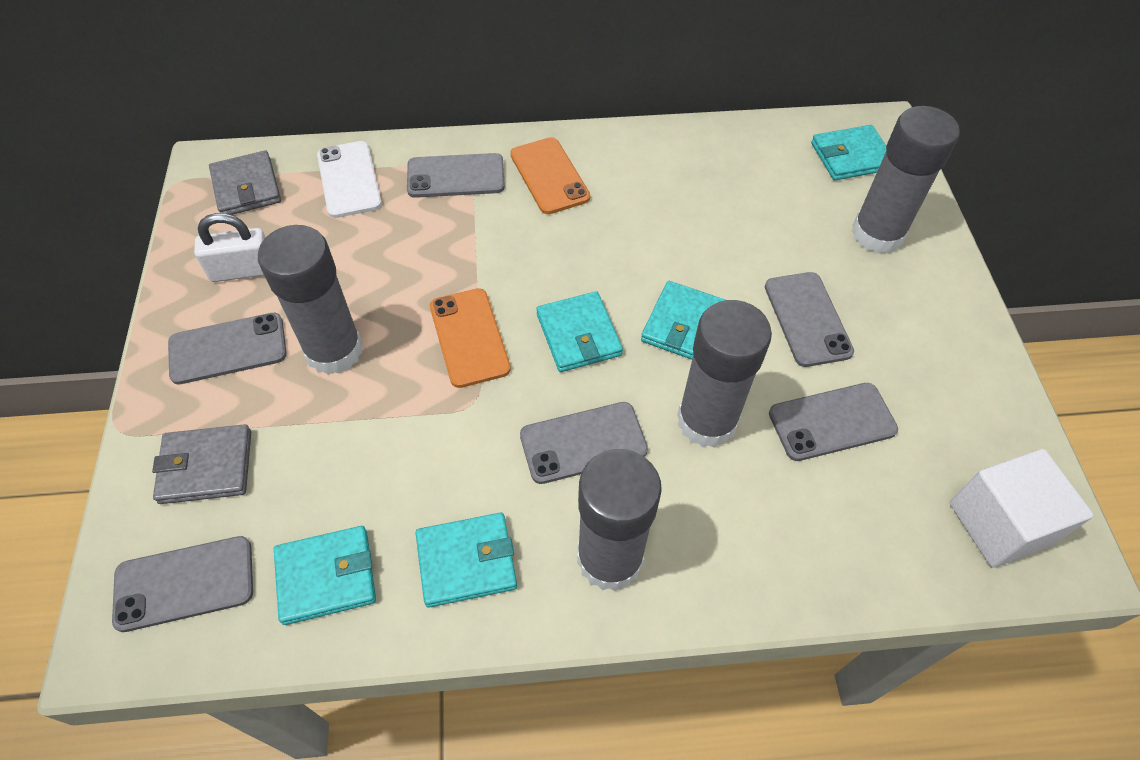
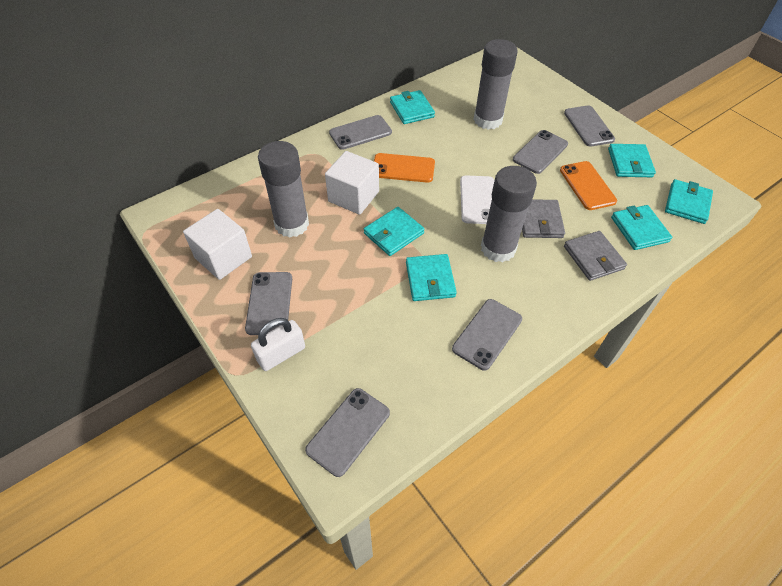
grey glue stick: [258,225,362,375] [577,449,662,591] [677,300,772,448] [851,106,960,254] = 4 -> [258,141,309,237] [473,39,518,130] [481,166,537,262] = 3
turquoise wallet: [274,526,376,625] [416,513,517,608] [536,291,623,372] [641,281,725,360] [811,125,886,180] = 5 -> [364,207,425,256] [390,90,435,124] [406,254,457,301] [608,144,656,177] [611,205,672,250] [665,179,713,224] = 6
white cube: [949,449,1094,568] = 1 -> [183,209,252,280] [325,151,379,215] = 2

